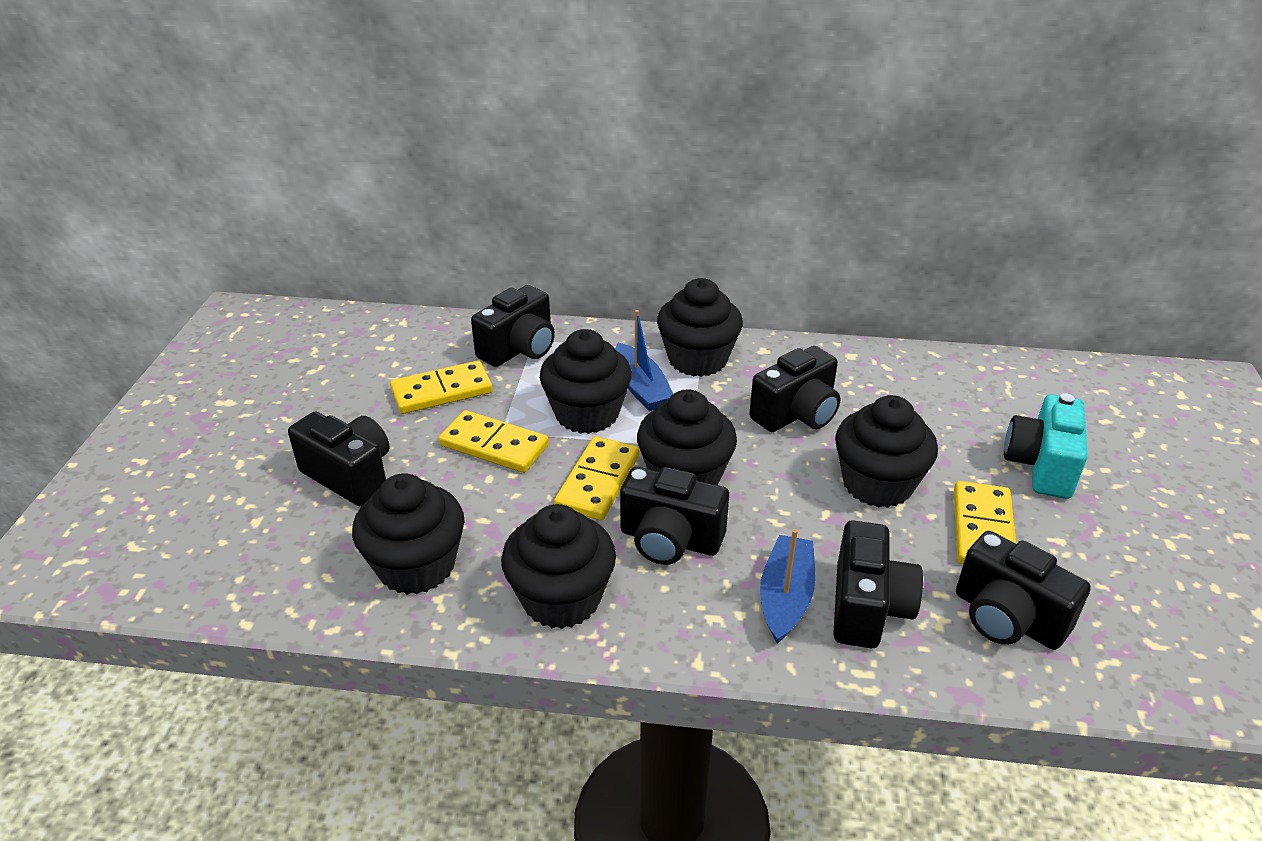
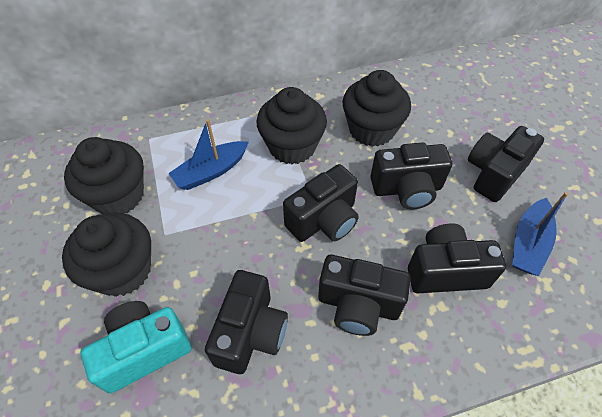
black cupcake: [352,473,465,595] [501,504,616,629] [540,329,632,434] [637,390,737,485] [657,278,743,377] [835,395,938,508] = 6 -> [62,212,151,297] [64,137,144,214] [256,87,327,164] [342,70,411,147] = 4
yellow domino: [390,360,493,414] [439,410,549,473] [554,436,640,520] [954,481,1016,564] = 4 -> none = 0

